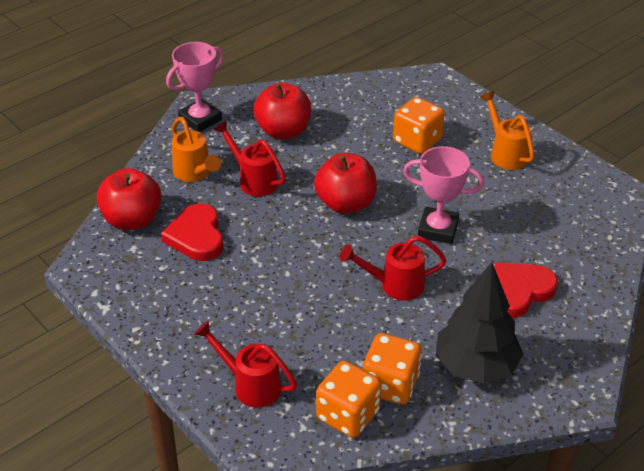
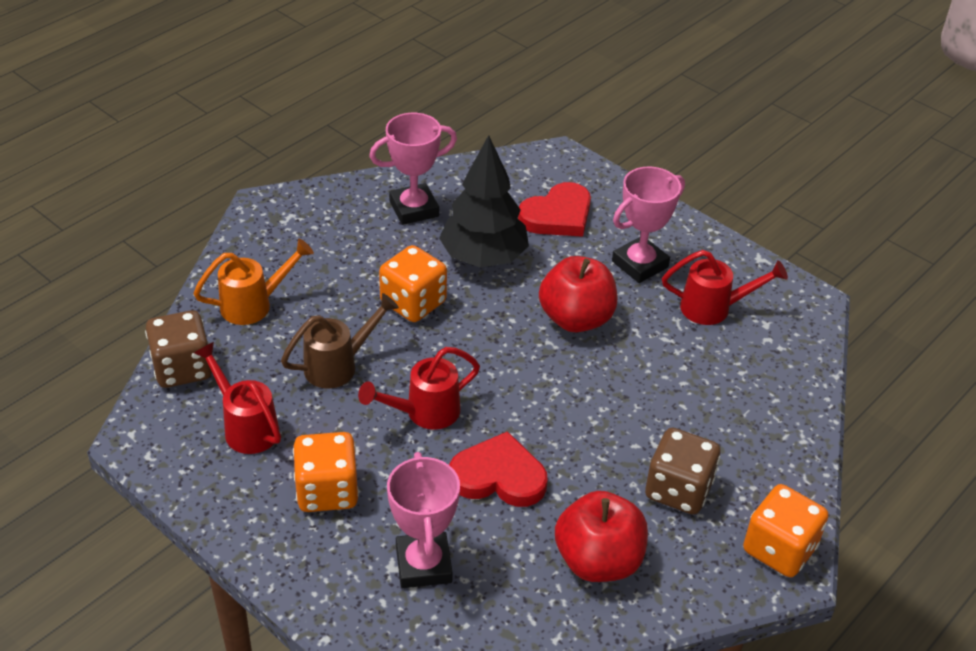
brown dice: none = 0 -> [145,310,212,388] [645,428,720,514] = 2
brown watering can: none = 0 -> [281,293,399,389] = 1
orange watering can: [172,117,221,182] [480,91,535,170] = 2 -> [193,239,314,325] = 1
pink trophy: [166,42,224,132] [403,146,484,244] = 2 -> [369,113,457,225] [387,452,460,588] [612,167,685,283] = 3
red apple: [97,168,162,230] [253,82,311,139] [314,153,377,214] = 3 -> [539,256,617,332] [555,491,648,582] = 2

